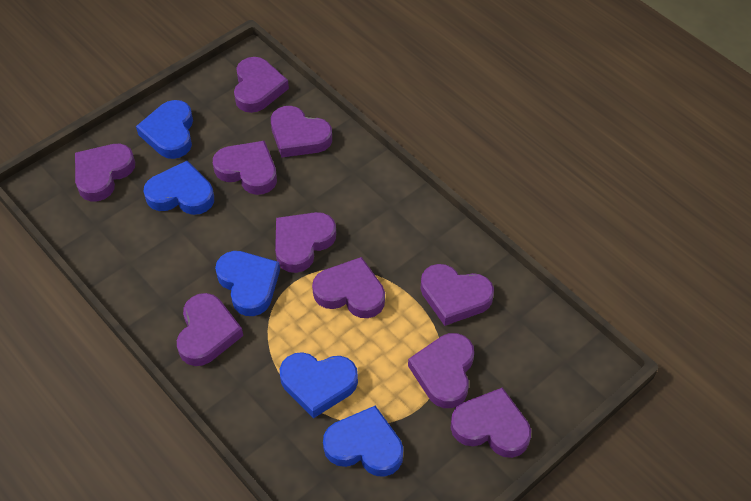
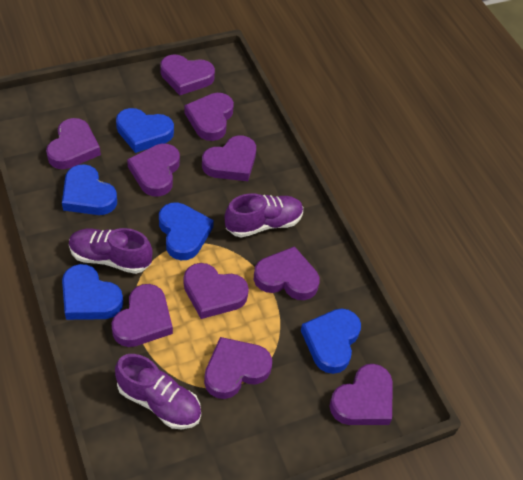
purple shoe: none = 0 -> [69,228,153,274] [115,354,201,429] [225,193,303,238] = 3

